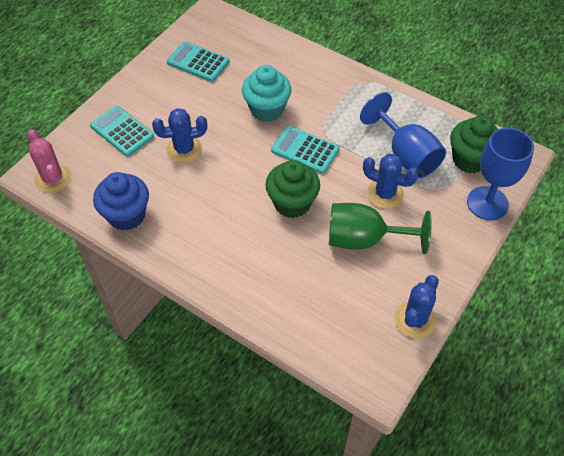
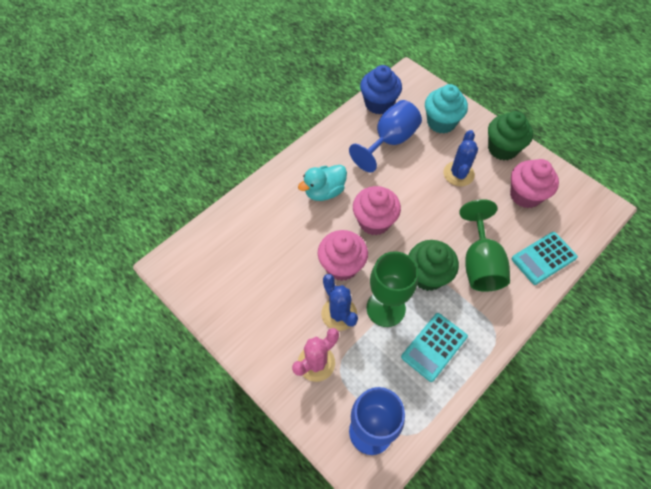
blue cactus: [152,108,207,163] [363,154,419,209] [394,275,439,339] = 3 -> [321,274,358,331] [444,130,478,186] = 2
green goblet: [329,203,432,254] = 1 -> [367,251,418,327] [459,199,510,292] = 2
pink cupcake: none = 0 -> [318,230,368,281] [353,186,401,235] [510,159,559,208] = 3
turquoise calculator: [90,105,154,157] [167,41,229,82] [271,126,340,174] = 3 -> [401,313,468,382] [511,232,578,285] = 2
turquoise duck: none = 0 -> [298,165,347,201] = 1

